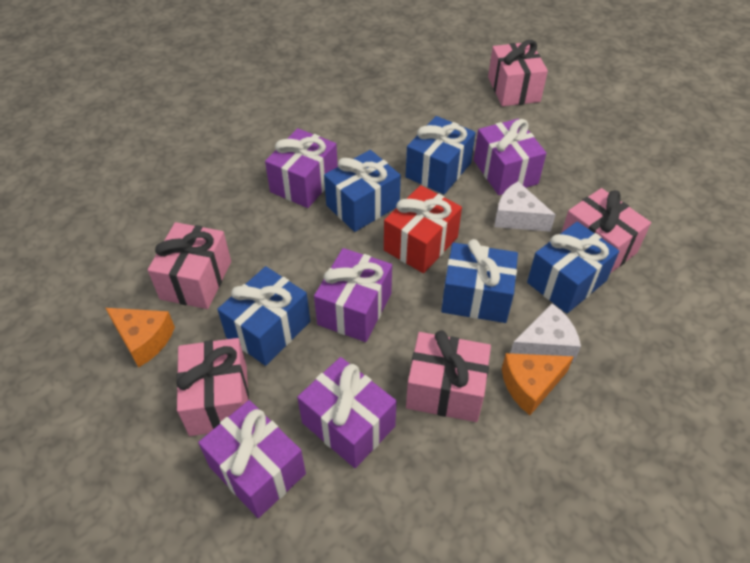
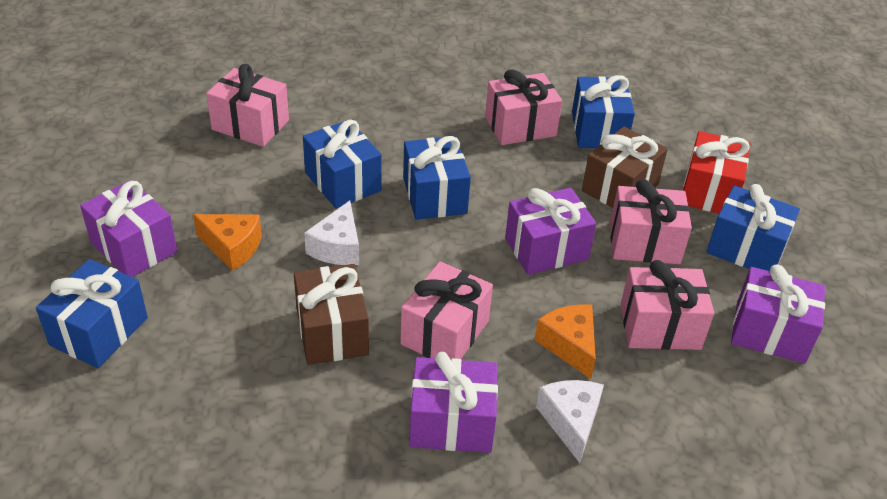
brown gift: none = 0 -> [294,264,369,365] [582,126,668,208] = 2
purple gift: [198,400,306,518] [265,128,338,208] [297,357,397,468] [314,248,392,342] [474,119,546,195] = 5 -> [80,180,178,277] [409,352,498,453] [505,188,596,275] [731,264,825,363] = 4

